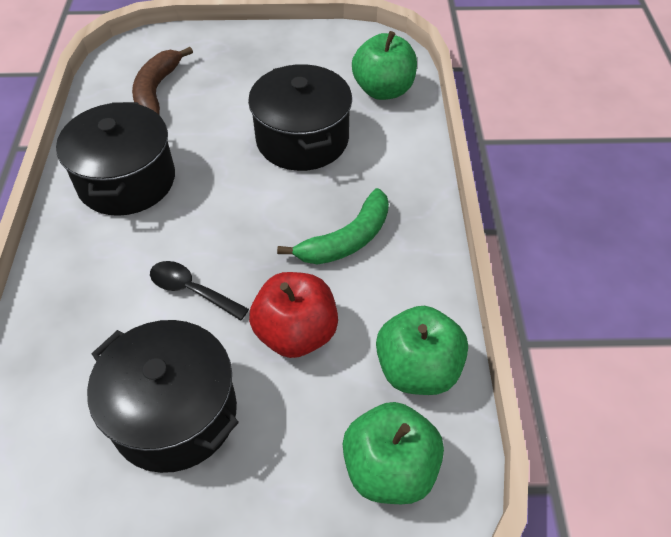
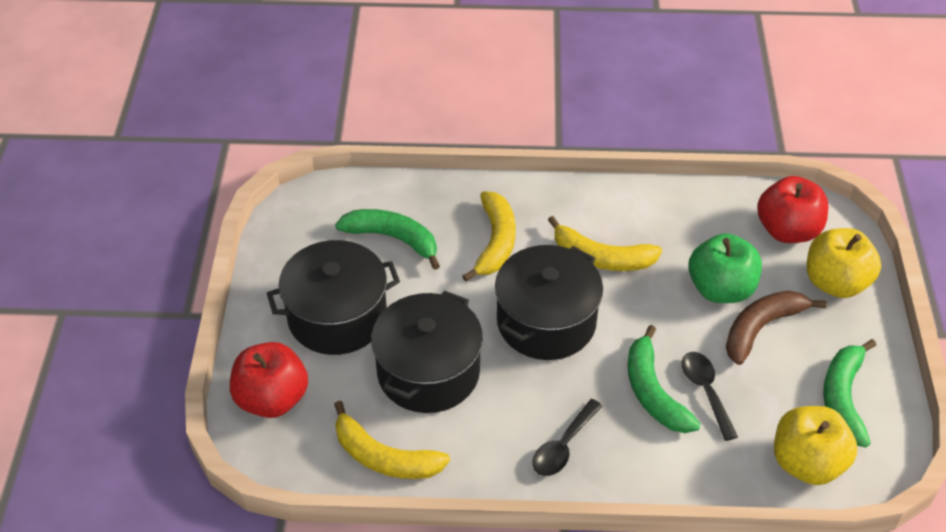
black spoon: [150,261,249,321] = 1 -> [532,399,602,476] [682,352,738,441] = 2
green apple: [342,402,444,504] [352,31,417,100] [376,306,468,395] = 3 -> [689,233,762,303] = 1
green banana: [277,188,389,265] = 1 -> [335,209,440,270] [628,325,701,433] [823,339,876,447] = 3
red apple: [249,272,338,358] = 1 -> [230,342,308,418] [757,176,828,243] = 2
yellow apple: none = 0 -> [774,406,857,485] [807,228,881,298] = 2
yellow banana: none = 0 -> [334,401,450,479] [462,191,516,282] [548,216,662,271] = 3

